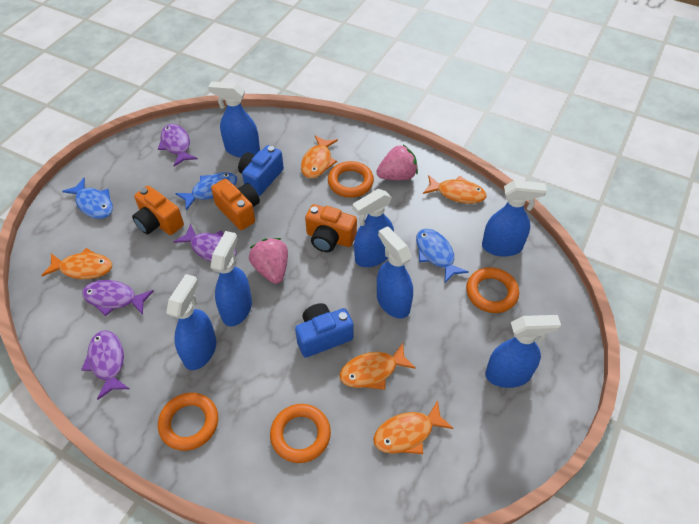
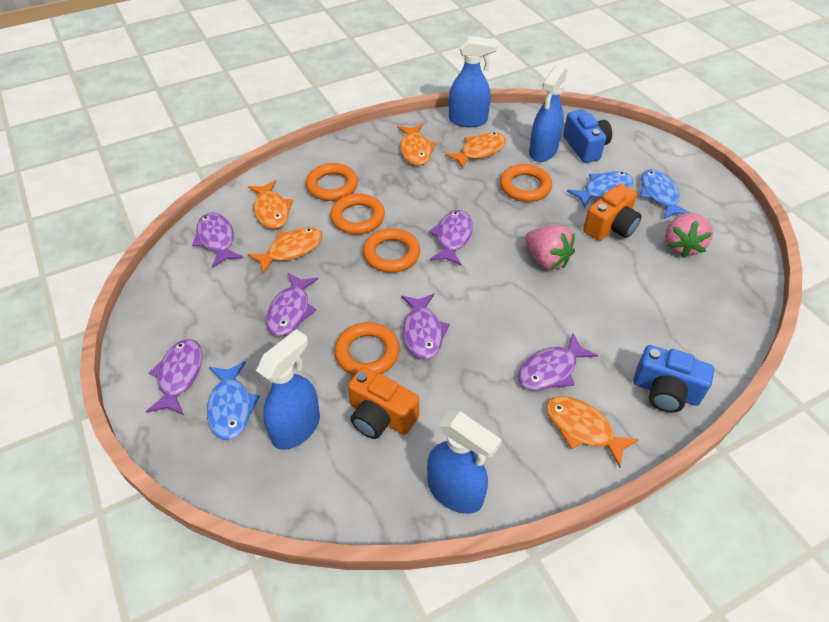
blue spray bottle: [166,274,216,370] [208,81,260,158] [210,231,252,326] [352,189,394,267] [377,226,413,319] [482,180,547,257] [485,315,561,388] = 7 -> [256,329,320,450] [427,411,501,514] [449,36,497,127] [529,65,568,162] = 4
orange camera: [132,186,184,235] [211,179,260,230] [305,204,357,252] = 3 -> [348,367,419,439] [583,184,641,241] = 2
orange ring: [158,393,218,451] [270,404,331,463] [328,161,374,198] [466,267,519,313] = 4 -> [306,163,358,201] [330,194,385,234] [335,322,400,376] [363,228,420,273] [500,164,552,202] = 5
purple fish: [81,330,129,400] [82,280,154,316] [158,124,198,167] [174,223,236,262] = 4 -> [146,339,202,415] [192,212,243,268] [266,273,319,336] [401,293,450,360] [429,210,473,266] [518,333,598,391] = 6

